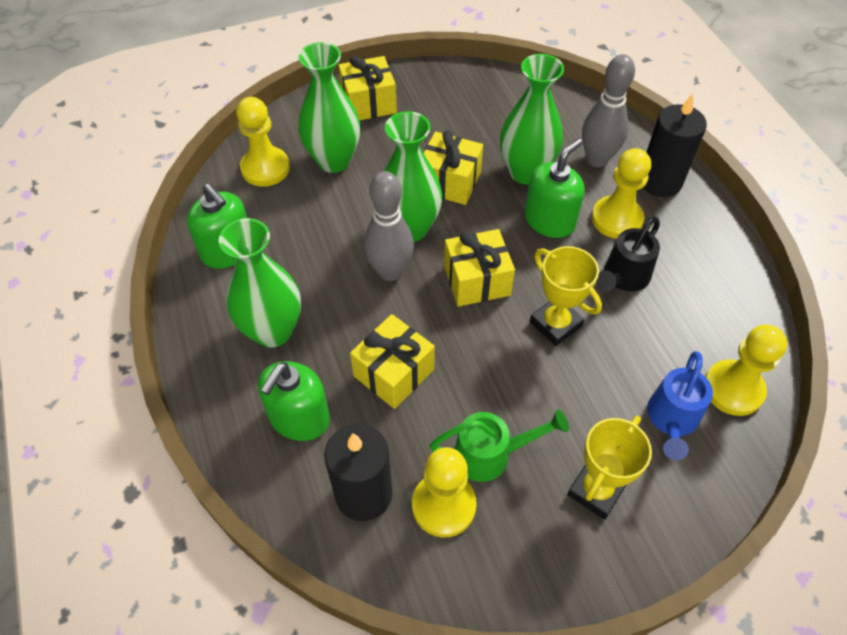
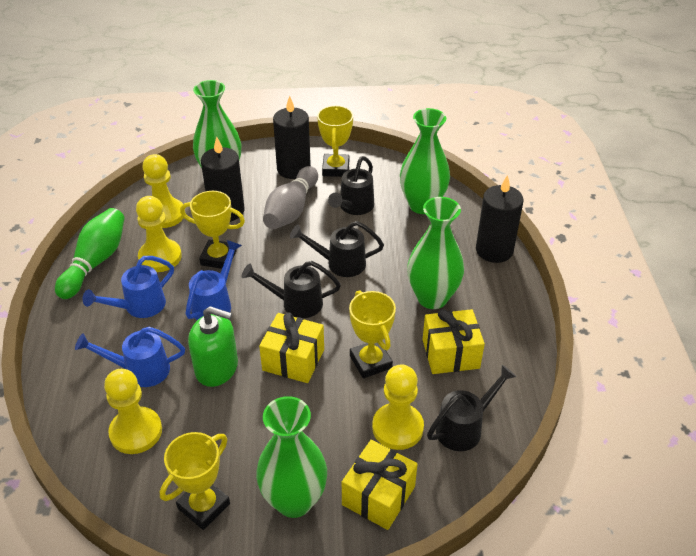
black candle: [324,424,393,521] [643,94,707,197] = 2 -> [201,136,245,222] [273,96,311,179] [476,175,524,263] = 3
black watering can: [596,216,660,292] = 1 -> [242,261,341,318] [290,221,384,277] [328,156,374,215] [427,365,517,451] = 4
blue watering can: [647,351,713,460] = 1 -> [75,327,185,387] [83,256,174,318] [186,240,242,320] = 3
green bowling pin: none = 0 -> [55,208,125,299] = 1
green soap dispenser: [187,184,247,269] [258,361,330,441] [525,138,585,238] = 3 -> [188,306,238,387] = 1
green watering can: [429,410,569,482] = 1 -> none = 0
grey bowling pin: [364,171,414,281] [582,54,635,167] = 2 -> [263,166,318,229] = 1
yellow gift: [338,56,397,121] [350,314,435,409] [424,130,483,205] [444,229,515,307] = 4 -> [259,313,324,383] [342,440,418,530] [423,309,485,374] = 3
yellow trophy: [530,246,602,346] [567,416,652,519] = 2 -> [160,432,230,530] [180,191,245,269] [317,106,353,177] [349,290,396,378] = 4

